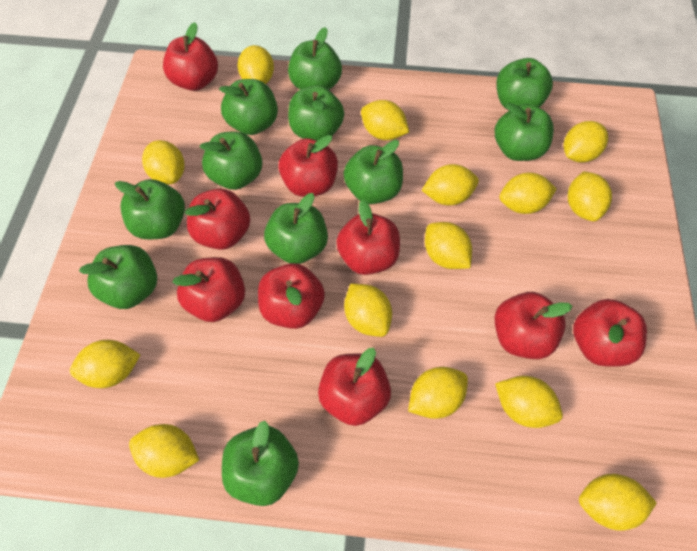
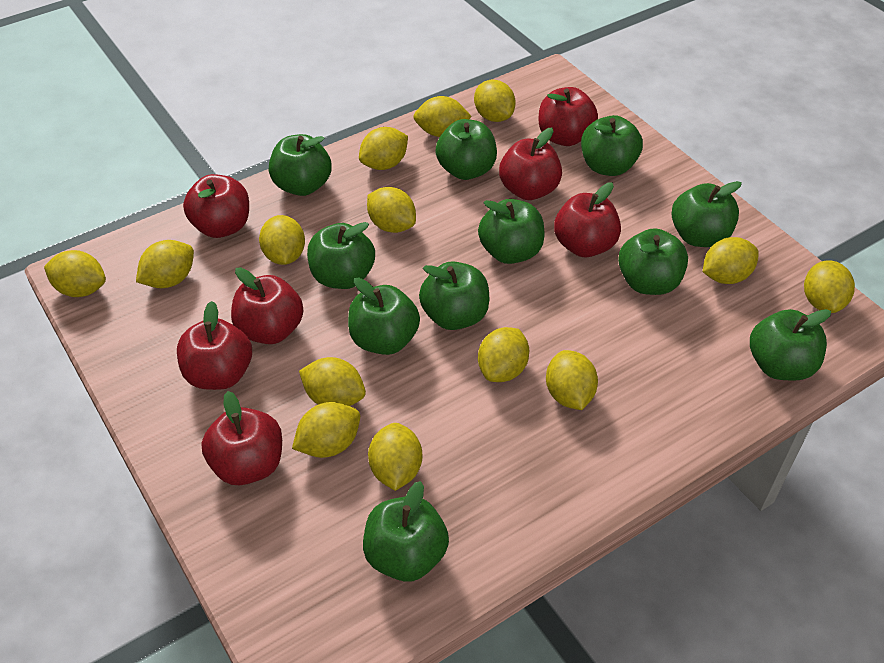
red apple: [163,22,218,91] [173,257,245,322] [185,189,250,250] [258,263,325,329] [278,135,338,197] [318,348,391,426] [336,199,400,275] [494,292,572,359] [573,299,647,367] = 9 -> [177,301,252,390] [183,174,249,238] [201,391,282,485] [231,267,303,344] [499,128,562,200] [538,87,598,146] [554,182,621,257] = 7

